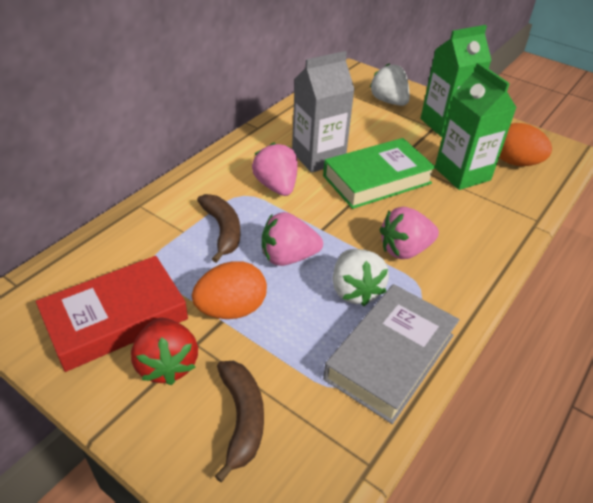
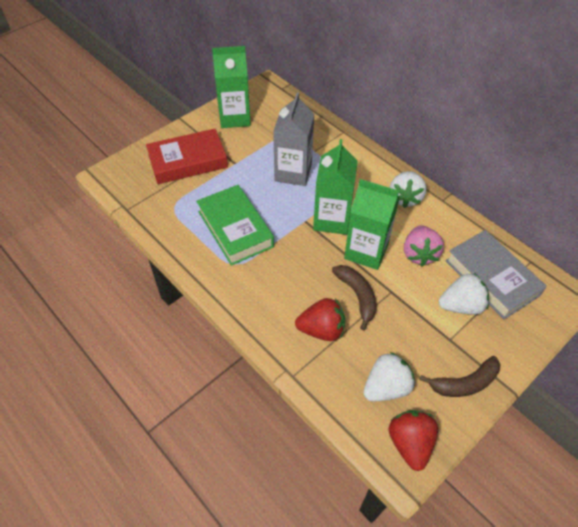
green carton: [421,25,491,137] [435,63,517,190] = 2 -> [212,46,251,128] [313,139,358,235] [344,179,400,270] = 3
orange egg: [192,261,267,319] [499,123,552,166] = 2 -> none = 0
pink strawberry: [252,143,298,196] [262,212,323,266] [380,207,439,259] = 3 -> [404,225,444,266] = 1
red strawberry: [131,318,198,385] = 1 -> [295,298,345,341] [389,410,438,471] = 2
white strawberry: [333,249,389,306] [370,63,410,106] = 2 -> [364,352,415,401] [390,171,427,208] [439,273,489,315] = 3

